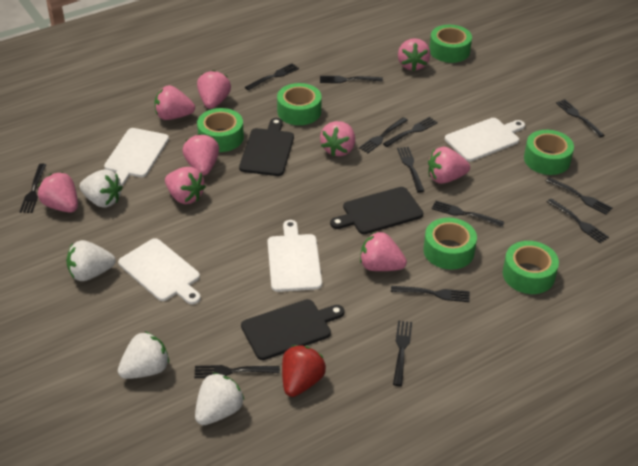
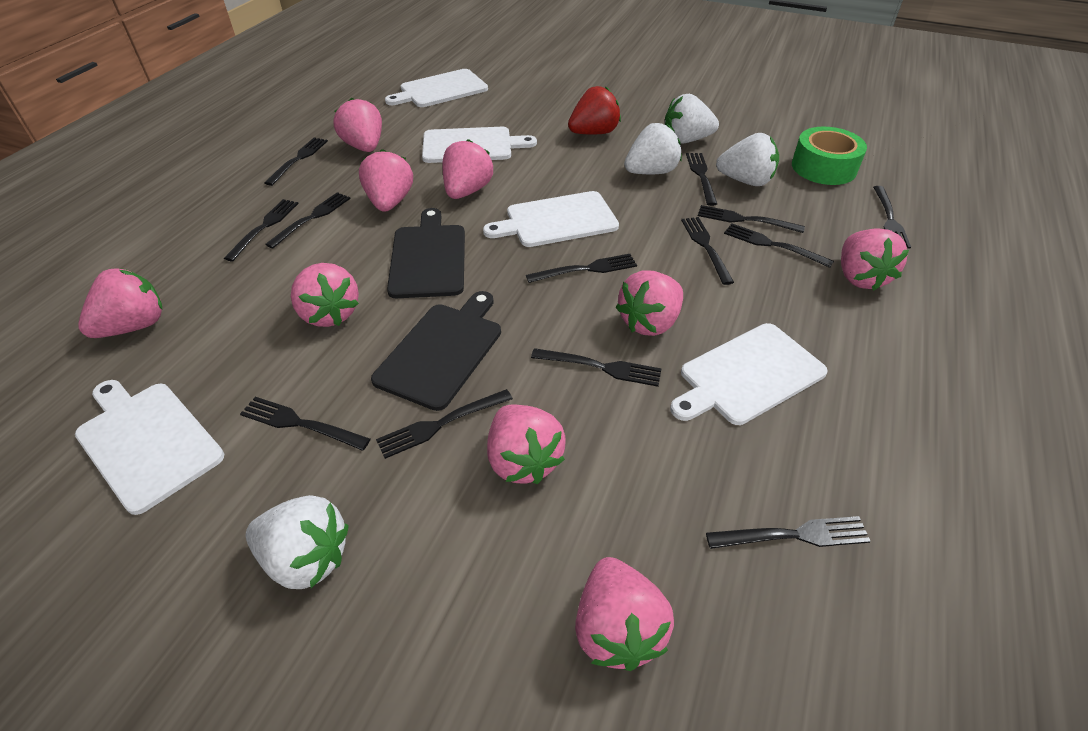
black cutting board: [239,118,294,176] [241,299,345,360] [330,187,423,234] = 3 -> [371,291,501,411] [387,208,465,298] = 2
green tape: [197,108,244,152] [277,83,322,125] [423,218,477,270] [429,25,472,63] [503,241,559,294] [524,130,574,175] = 6 -> [792,127,867,185] = 1
white cutting board: [104,128,169,186] [118,238,201,304] [267,220,322,292] [445,118,525,162] = 4 -> [75,380,224,515] [385,69,488,107] [422,127,537,163] [483,191,619,247] [670,323,828,425] = 5

